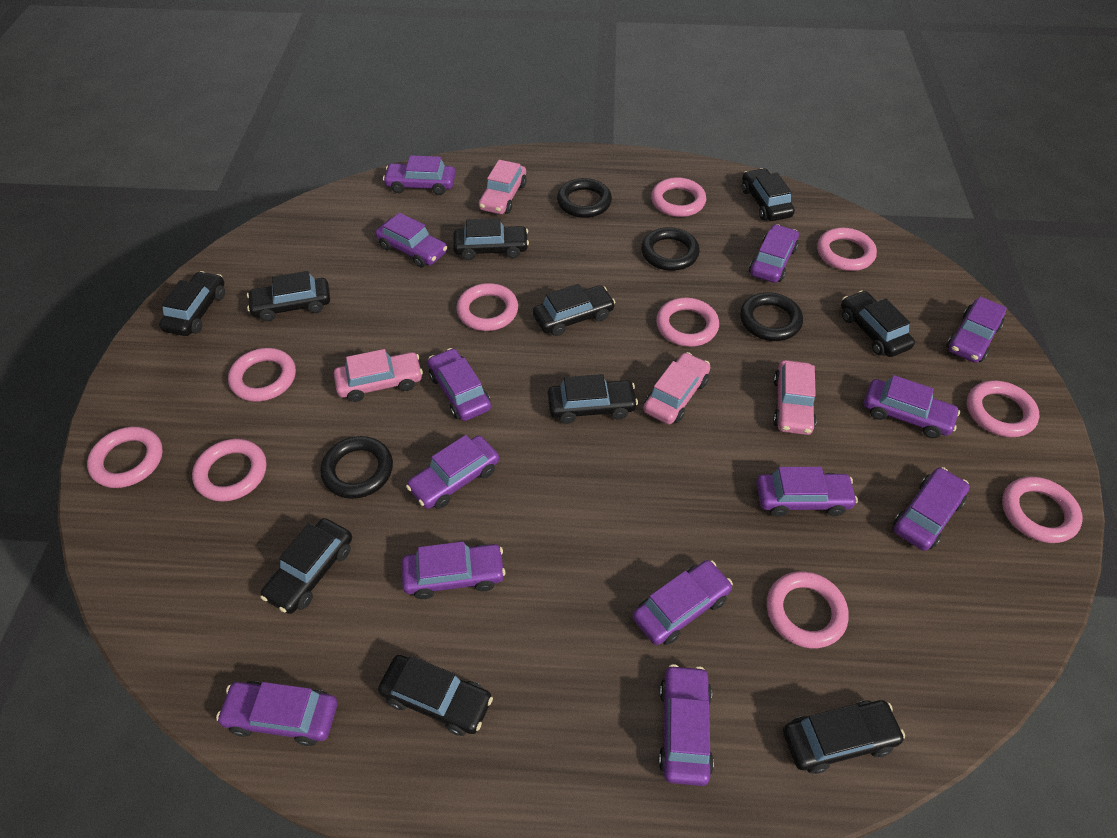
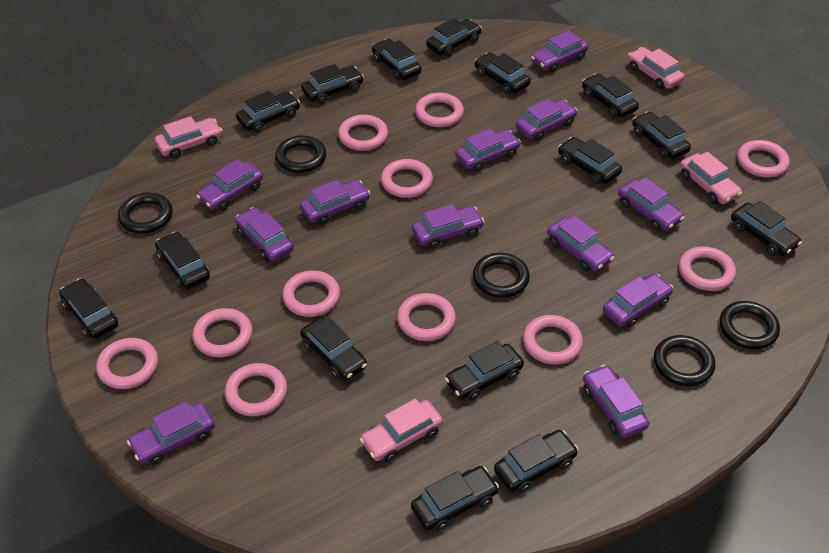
black car: [159,271,225,336] [247,271,330,321] [260,518,352,614] [378,655,493,736] [453,218,529,260] [533,284,616,336] [548,374,638,424] [742,168,795,221] [783,700,905,774] [841,291,915,357] = 10 -> [59,279,118,339] [155,232,210,289] [236,91,300,133] [300,317,367,380] [301,64,364,104] [372,39,421,81] [411,466,499,532] [426,18,482,57] [445,341,524,401] [475,53,531,94] [494,430,578,493] [558,137,622,184] [582,74,639,118] [632,112,691,159] [731,201,802,256] = 15
black ring: [320,436,393,499] [557,178,612,218] [641,227,700,271] [740,292,803,341] = 4 -> [118,193,173,233] [275,135,326,173] [473,253,530,298] [654,335,715,386] [719,301,780,349] = 5
pink ring: [87,427,163,488] [192,439,267,502] [228,348,296,402] [456,283,518,331] [651,177,706,217] [656,298,719,347] [767,571,849,648] [817,228,877,271] [967,380,1039,437] [1002,476,1082,543] = 10 -> [96,338,158,389] [192,308,252,357] [225,363,287,416] [282,271,340,317] [338,115,388,151] [381,159,433,198] [397,293,456,341] [415,93,464,127] [523,315,583,365] [679,246,736,291] [737,140,789,178] = 11
purple car: [216,681,338,746] [375,213,447,268] [383,155,456,195] [402,541,505,599] [406,435,499,509] [428,348,491,421] [633,560,733,645] [659,664,714,786] [749,224,799,283] [756,467,858,517] [864,375,960,438] [893,467,970,551] [946,296,1007,363] = 13 -> [127,401,215,465] [196,159,263,211] [235,207,293,261] [300,179,370,225] [412,204,484,249] [455,128,521,172] [516,99,577,141] [531,30,588,73] [547,215,614,272] [583,365,649,438] [603,273,673,328] [618,177,684,231] = 12

